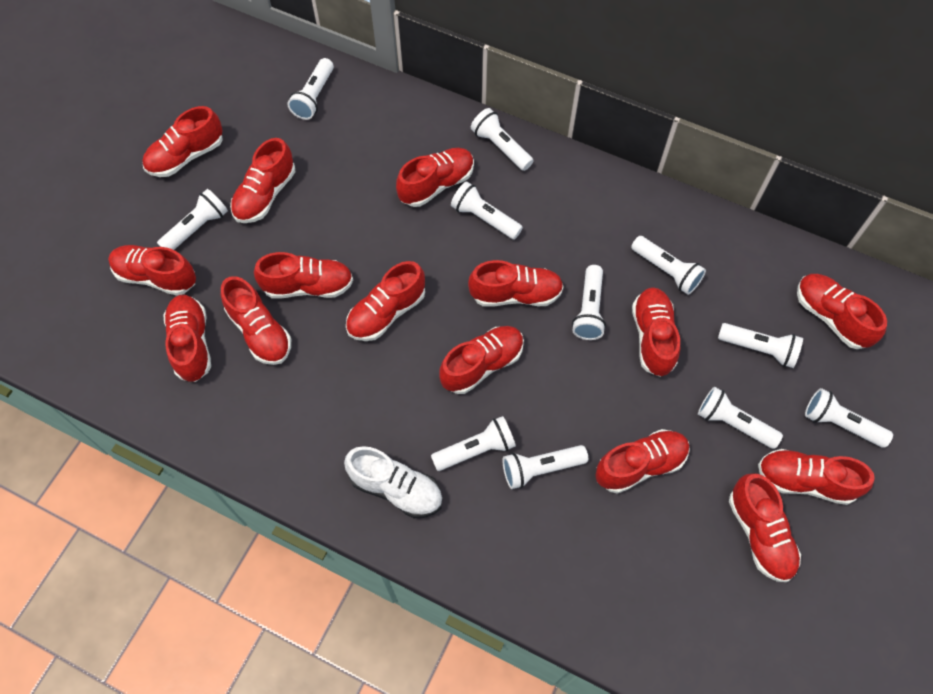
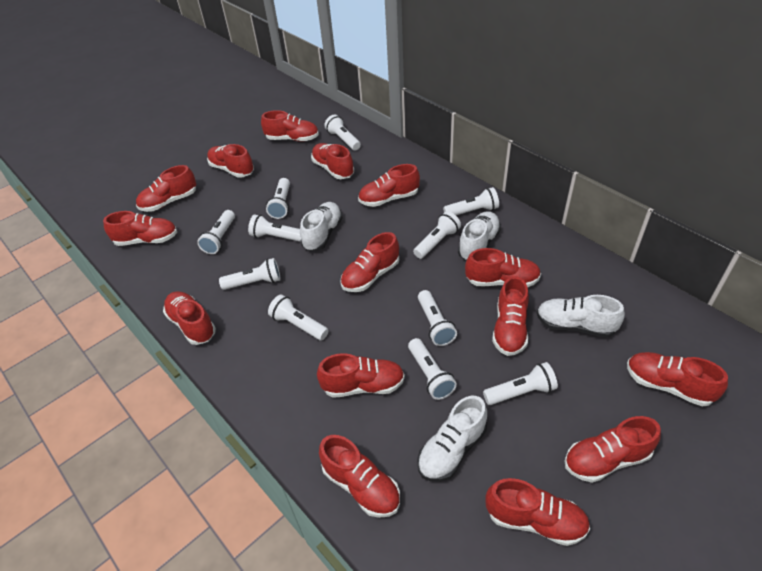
white shoe: [344,446,443,518] = 1 -> [300,202,343,251] [417,396,487,482] [458,211,501,261] [537,295,625,338] = 4

